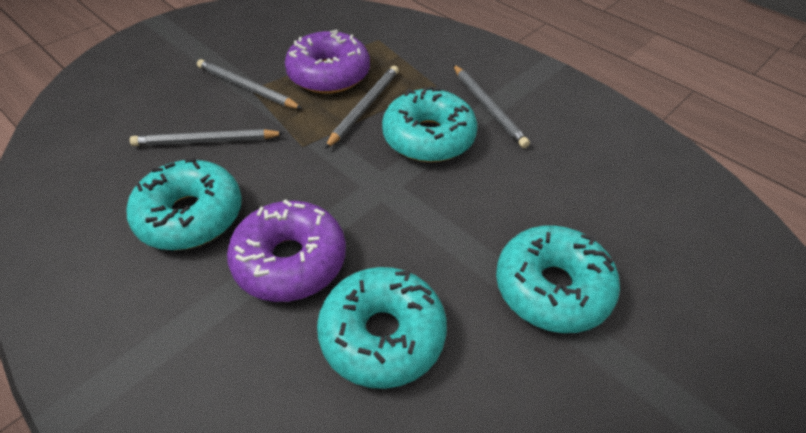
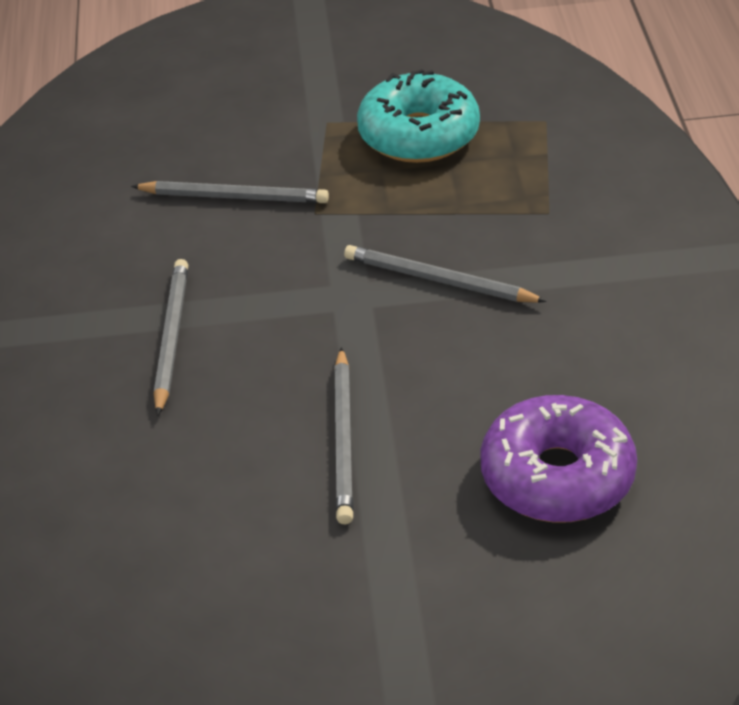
purple donut: [227,199,346,302] [285,30,370,94] = 2 -> [480,395,637,523] = 1
turquoise donut: [127,158,242,250] [317,267,447,389] [382,86,477,162] [496,225,620,333] = 4 -> [357,69,480,163] = 1

